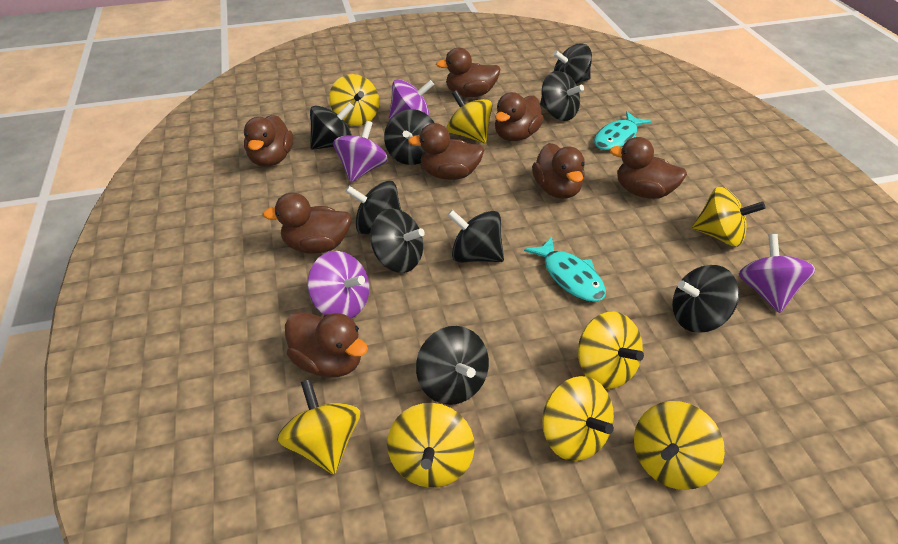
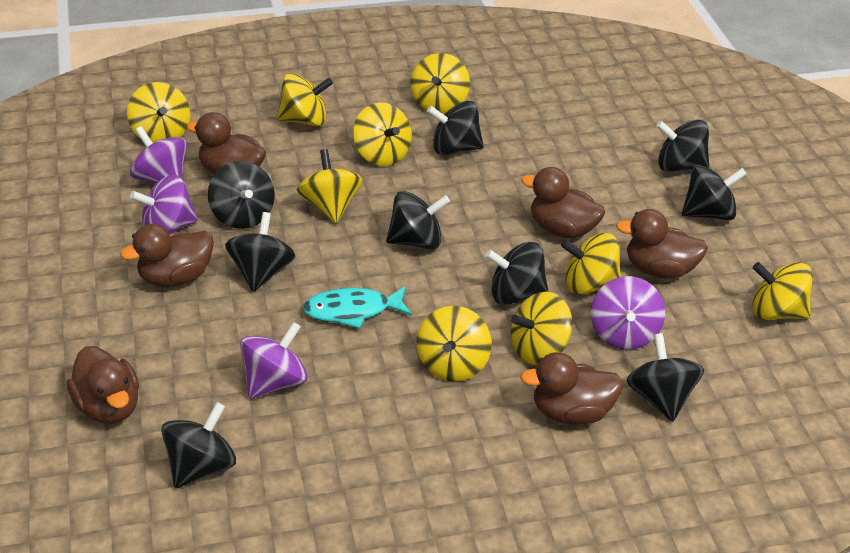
brown duck: [244,115,293,167] [263,192,352,254] [285,312,368,377] [408,123,484,180] [436,48,500,97] [495,92,544,141] [532,143,585,199] [609,137,687,199] = 8 -> [66,346,139,424] [120,224,214,287] [186,112,266,175] [520,352,623,425] [521,167,605,238] [616,209,708,279] = 6
turquoise fish: [524,237,606,302] [594,111,651,150] = 2 -> [302,286,412,329] = 1
yellow spinning top: [277,379,360,475] [329,74,379,126] [387,403,475,488] [447,90,493,143] [542,376,614,461] [578,311,644,389] [634,401,725,490] [692,186,765,247] = 8 -> [127,82,190,143] [277,73,333,126] [297,149,363,224] [353,102,412,166] [410,53,470,114] [416,306,492,382] [511,291,572,365] [561,233,621,295] [752,262,813,320] = 9

